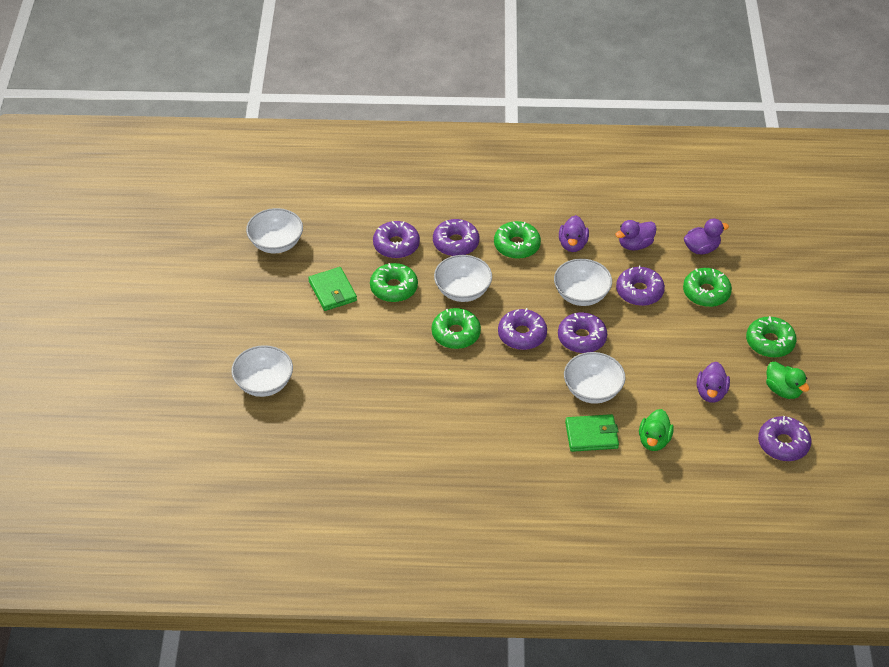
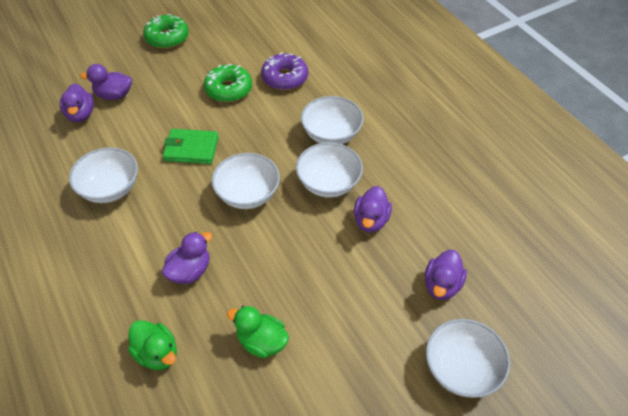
green donut: [370,263,418,302] [431,308,481,349] [494,221,541,259] [683,268,732,307] [746,316,797,358] = 5 -> [143,14,189,49] [204,64,252,102] = 2
green wallet: [308,267,357,311] [565,414,619,452] = 2 -> [163,129,219,164] = 1
purple donut: [373,221,420,259] [433,219,479,256] [498,308,547,350] [558,312,607,353] [616,265,665,306] [758,416,811,461] = 6 -> [261,52,308,90] = 1
purple duck: [559,215,589,252] [615,220,657,251] [684,218,729,254] [697,362,730,403] = 4 -> [60,83,94,122] [80,64,132,100] [162,232,212,284] [354,186,392,232] [425,250,467,300] = 5

